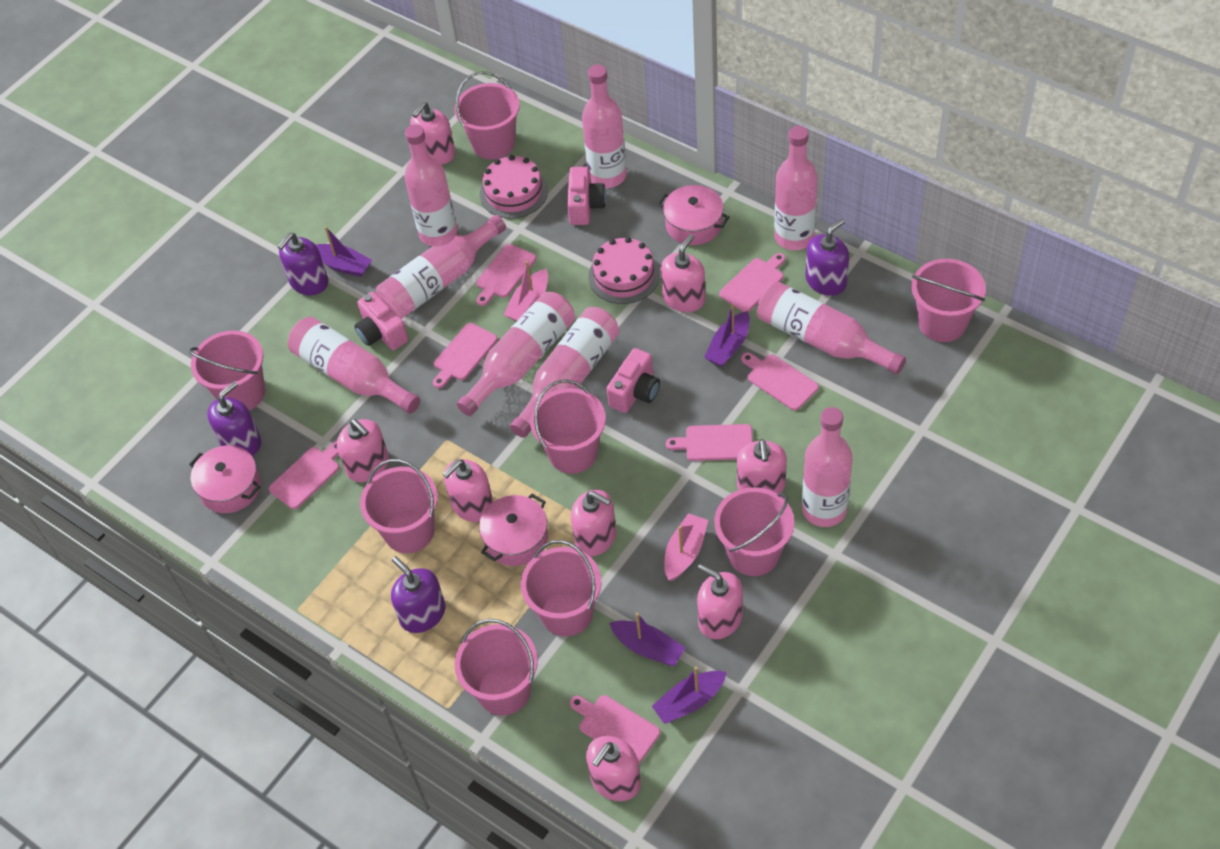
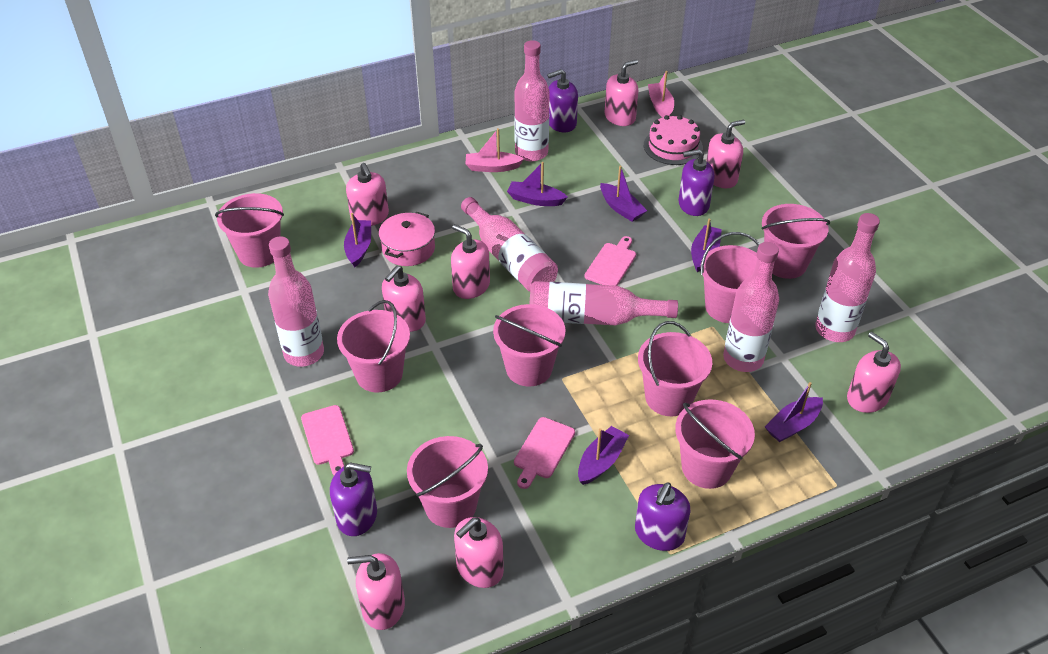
pink bottle: [288,317,420,414] [376,215,506,319] [404,124,457,246] [457,292,575,416] [510,307,619,438] [582,65,627,188] [757,281,906,375] [774,126,818,250] [802,407,853,527] = 9 -> [268,236,324,367] [461,197,558,292] [514,40,550,161] [530,281,678,325] [723,242,779,372] [815,213,880,342] = 6
pink cake: [480,155,548,219] [588,237,660,304] = 2 -> [644,115,703,165] = 1
pink camera: [354,292,409,350] [567,167,606,225] [607,348,660,413] = 3 -> none = 0
pink cutting board: [269,441,340,509] [433,323,498,388] [476,244,536,306] [570,695,660,764] [666,424,753,461] [719,253,785,312] [741,353,819,411] = 7 -> [301,405,354,475] [514,417,575,489] [584,236,636,286] = 3
pink pot: [189,445,261,513] [479,493,548,566] [657,185,730,245] = 3 -> [379,212,435,266] = 1
purple boat: [316,226,372,277] [609,613,685,666] [652,666,727,724] [704,304,750,367] = 4 -> [344,213,371,267] [507,162,568,206] [578,426,629,485] [600,166,647,222] [691,219,722,272] [765,382,823,442] = 6

